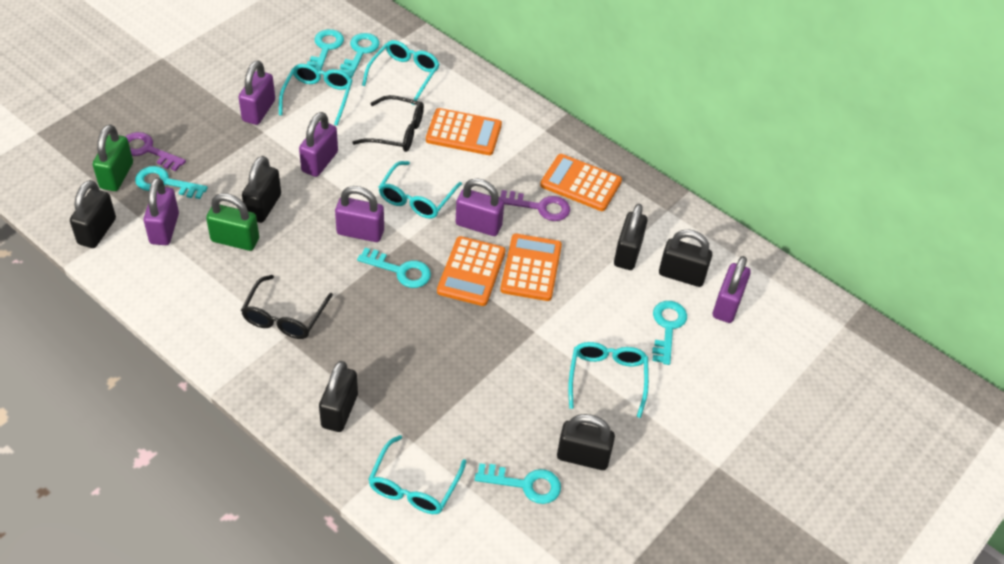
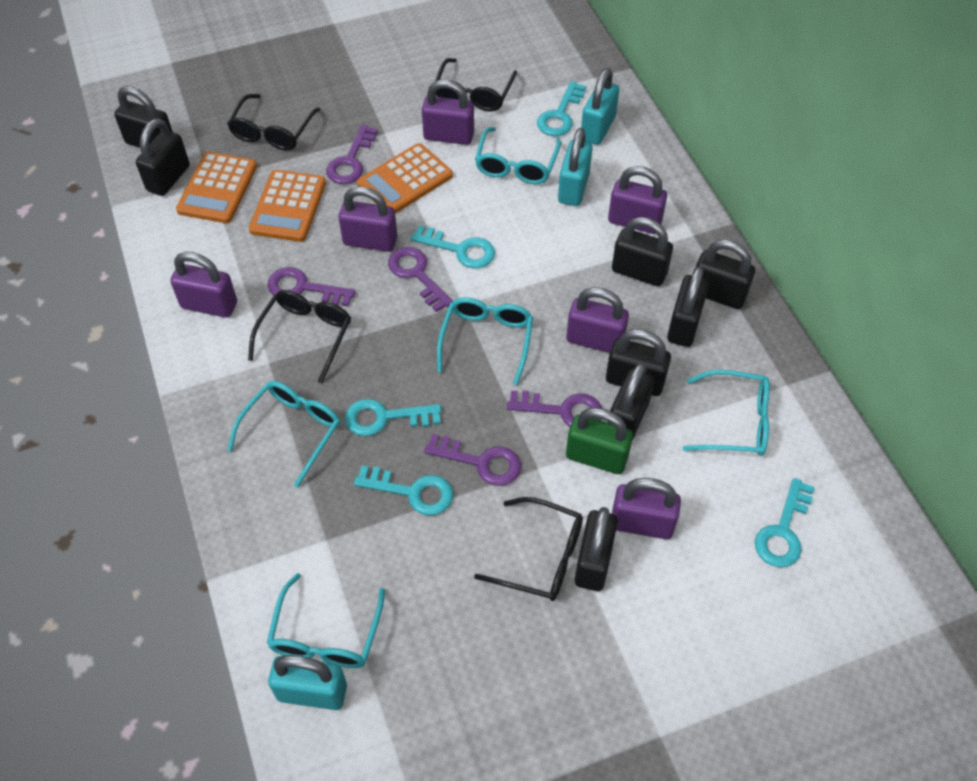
black glasses: [241,275,333,339] [352,95,424,152] = 2 -> [227,94,321,150] [248,290,351,383] [435,58,517,112] [474,497,583,601] = 4
black padlock: [70,180,116,248] [242,156,281,223] [319,361,358,432] [557,414,615,470] [614,204,648,270] [659,229,712,287] = 6 -> [114,86,173,148] [136,118,190,196] [574,507,618,591] [606,329,671,396] [608,362,655,440] [612,217,673,286] [667,266,709,347] [696,240,755,309] = 8
green padlock: [93,124,133,191] [206,193,259,251] = 2 -> [566,408,633,474] = 1
orange calculator: [426,108,502,155] [437,236,506,306] [500,234,562,301] [540,154,622,211] = 4 -> [176,152,257,223] [249,170,326,242] [357,143,453,214] = 3
purple key: [125,132,186,171] [499,190,570,221] = 2 -> [267,267,355,307] [326,124,378,184] [388,247,453,312] [424,434,521,486] [507,390,602,427] = 5
turquoise key: [135,166,208,199] [307,29,344,71] [340,33,380,78] [357,248,431,288] [475,463,561,504] [652,301,687,365] = 6 -> [345,399,442,436] [354,466,453,516] [411,225,495,268] [537,81,586,136] [755,478,814,567] = 5
turquoise padlock: none = 0 -> [268,655,347,710] [558,128,593,206] [581,68,619,145] = 3

